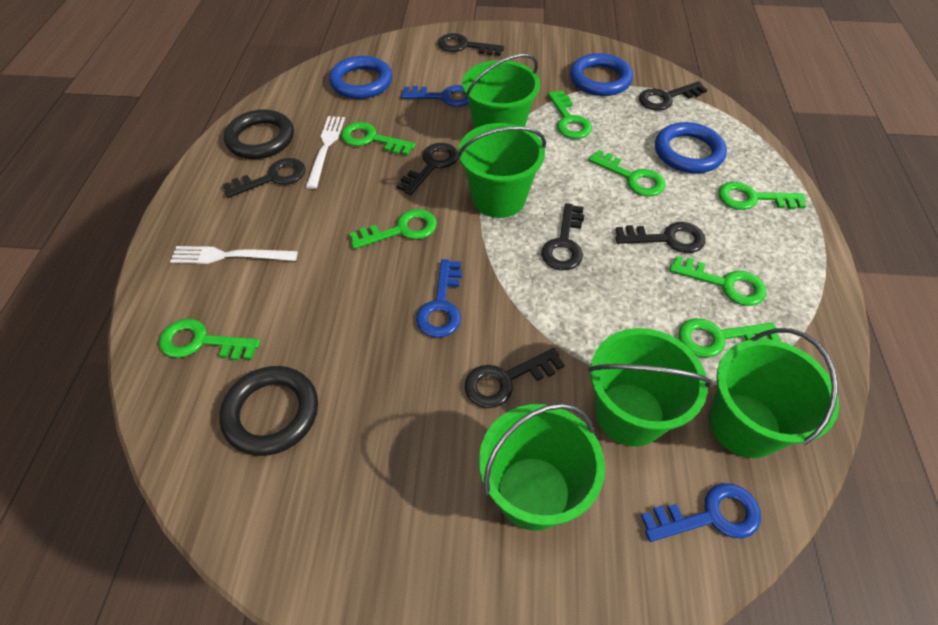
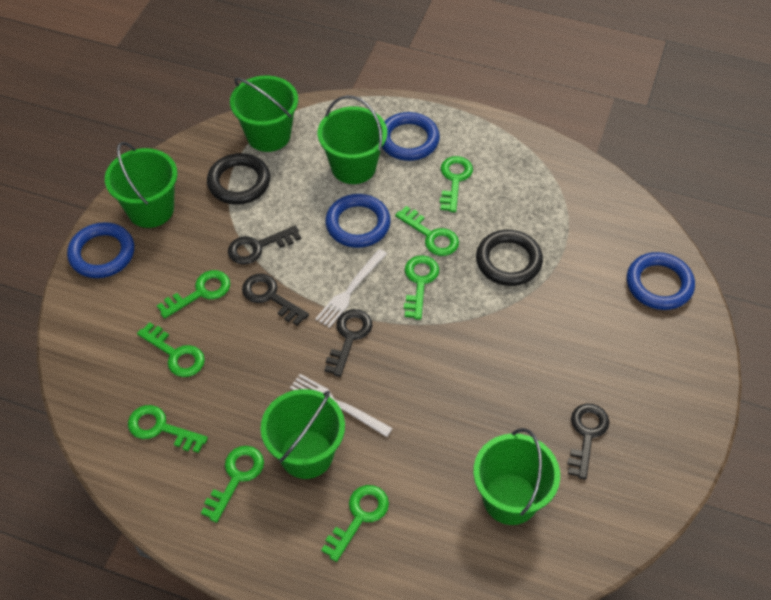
black key: [223,158,306,198] [397,143,458,195] [438,33,504,56] [465,348,565,408] [541,203,584,270] [615,222,706,253] [639,81,707,111] = 7 -> [228,226,301,265] [242,274,309,326] [325,309,372,377] [567,404,609,480] = 4
blue key: [401,85,469,107] [416,259,462,338] [641,483,761,542] = 3 -> none = 0
blue ring: [329,56,392,99] [570,53,633,96] [655,122,727,173] = 3 -> [67,222,134,278] [325,194,391,248] [382,112,440,161] [627,252,695,310] = 4

